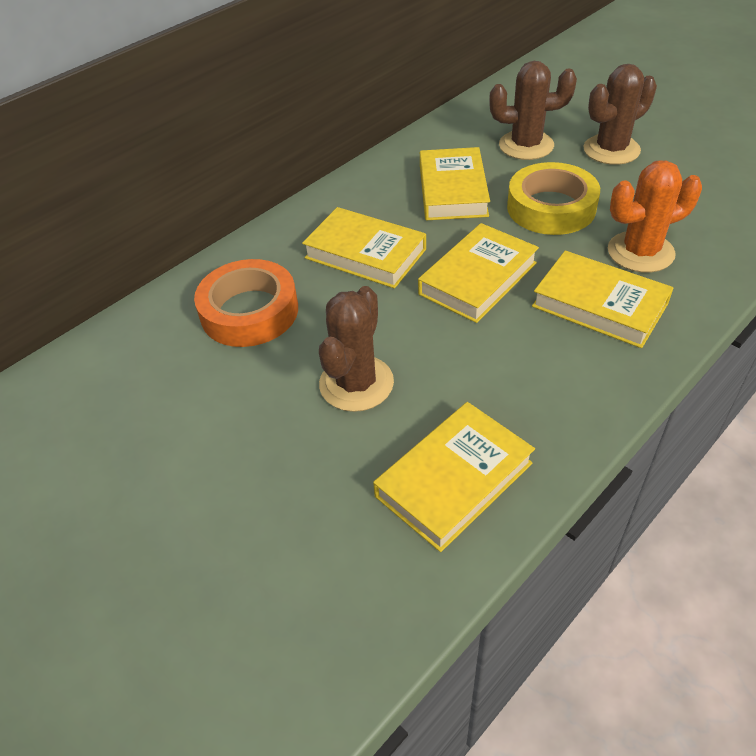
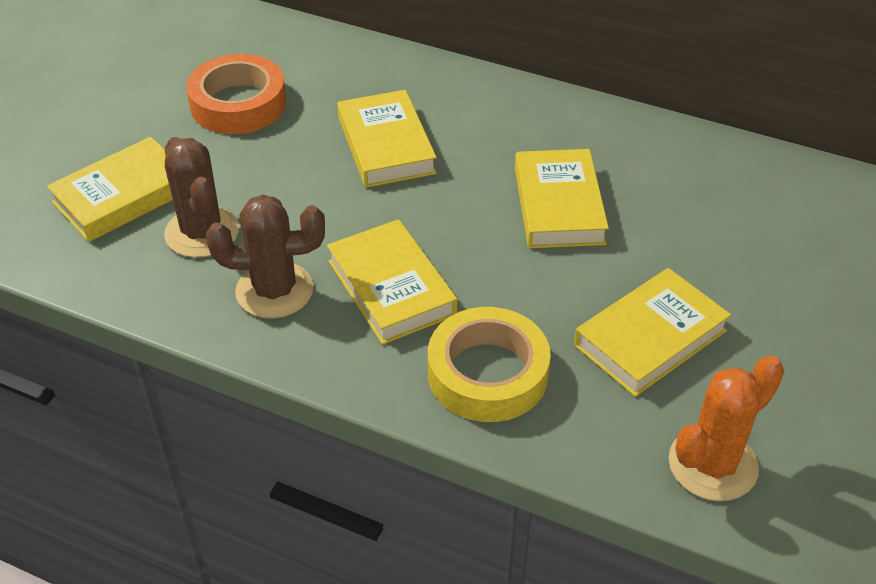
brown cactus: [319,286,394,412] [489,61,577,160] [583,64,657,165] = 3 -> [164,137,239,258] [206,195,325,319] = 2

